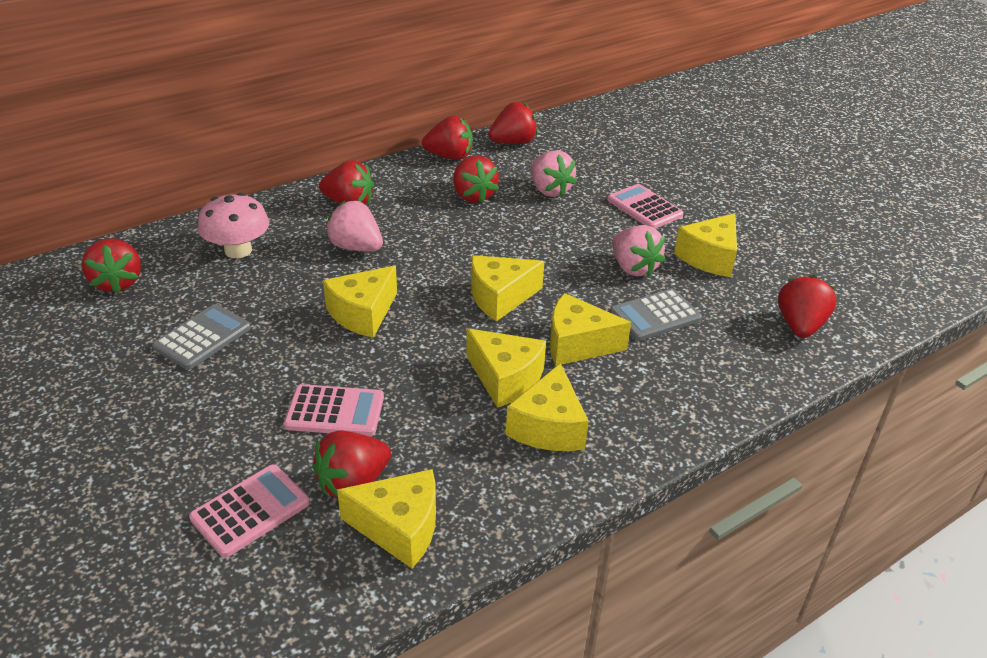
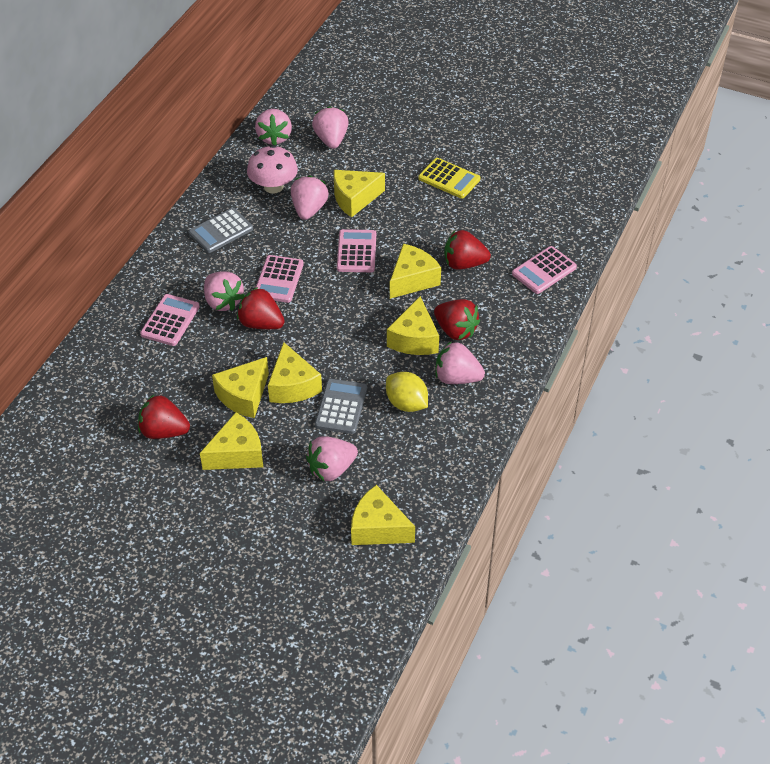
pink calculator: [189,464,310,558] [284,384,384,436] [607,184,684,229] = 3 -> [140,294,200,346] [256,255,304,303] [337,229,376,272] [512,246,577,294] = 4
pink strawberry: [326,201,383,252] [531,150,577,197] [612,225,665,277] = 3 -> [204,272,245,311] [255,109,292,145] [291,175,329,220] [306,437,358,481] [312,106,349,149] [435,341,485,384] = 6
red strawberry: [82,239,141,293] [312,431,391,498] [319,161,374,204] [422,116,473,160] [453,156,499,203] [488,102,538,144] [778,275,837,338] = 7 -> [138,395,190,439] [237,287,285,329] [434,299,480,340] [444,230,491,270] = 4
yellow calculator: none = 0 -> [418,158,480,199] = 1
yellow lemon: none = 0 -> [386,372,428,412] = 1

